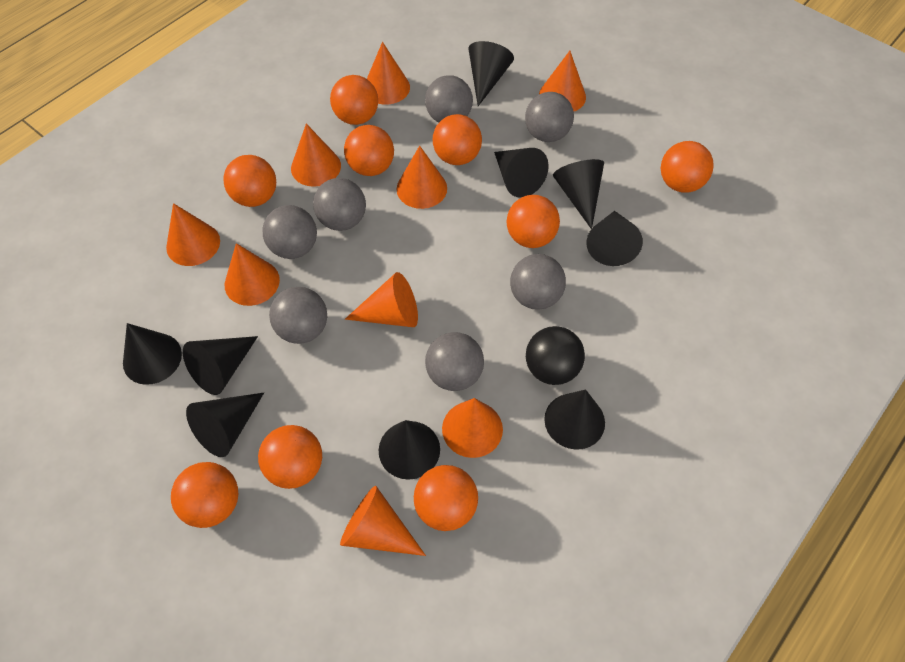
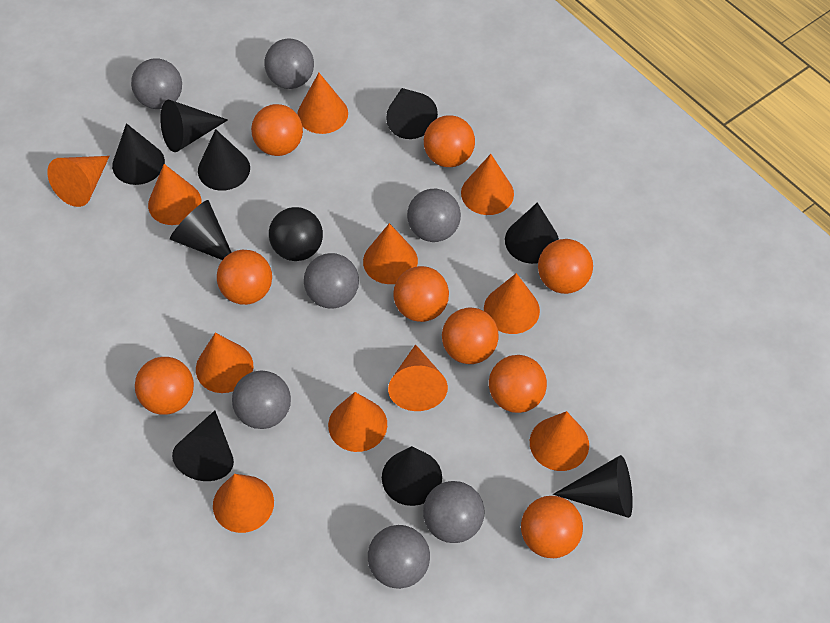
orange cone: [166,203,220,266] [225,243,280,306] [291,123,341,187] [340,486,426,556] [345,272,418,327] [367,42,410,105] [397,146,447,209] [442,398,503,458] [539,51,586,112] = 9 -> [47,156,110,207] [148,164,201,225] [196,333,253,393] [213,474,274,533] [297,73,348,134] [328,392,387,452] [363,223,418,284] [388,344,448,411] [461,154,514,215] [484,273,540,334] [530,411,589,471] = 11

